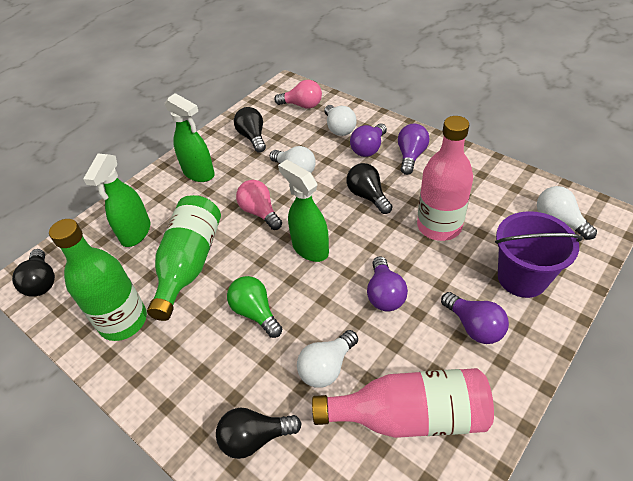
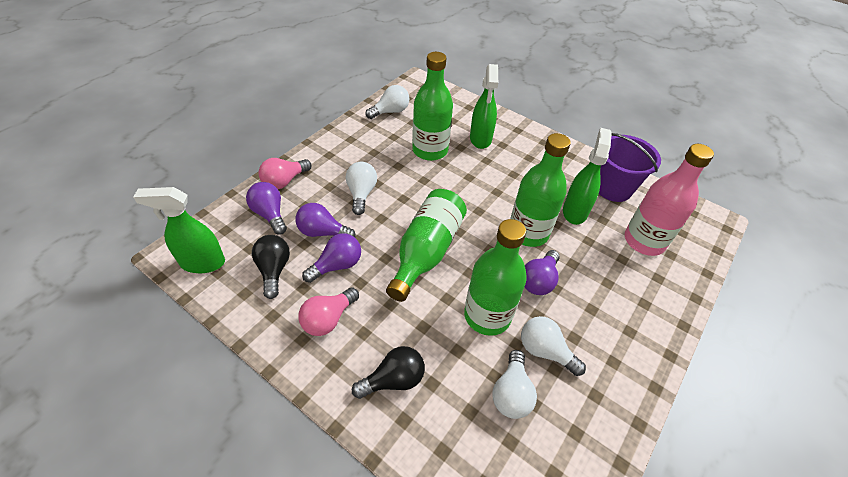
black light bulb: [12,249,55,297] [216,408,302,459] [234,107,266,153] [347,163,393,214] = 4 -> [252,235,290,299] [352,346,425,399] = 2
green bottle: [49,219,147,341] [147,195,221,321] = 2 -> [386,189,467,302] [412,52,453,161] [464,219,527,336] [511,133,571,247] = 4
green light bulb: [227,276,282,338] = 1 -> none = 0
pink bottle: [312,368,494,438] [417,116,473,241] = 2 -> [625,144,714,256] = 1

